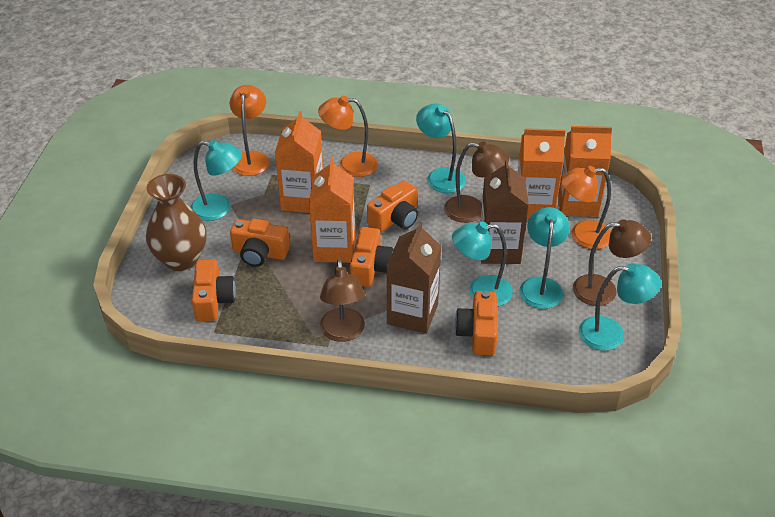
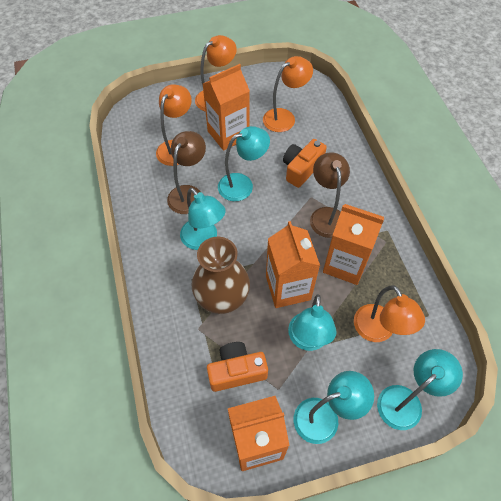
brown carton: [387,222,441,334] [480,159,529,264] = 2 -> none = 0
brown lamp: [320,259,365,342] [444,142,509,223] [573,219,651,306] = 3 -> [167,131,206,214] [310,152,350,238] = 2
orange camera: [192,259,236,321] [230,219,290,267] [350,227,394,287] [367,181,418,233] [455,291,498,355] = 5 -> [207,342,268,392] [283,139,327,188] = 2
orange lamp: [230,85,269,176] [318,96,378,177] [561,166,611,249] = 3 -> [156,84,192,166] [195,35,237,111] [263,56,313,132] [354,286,425,342] = 4

